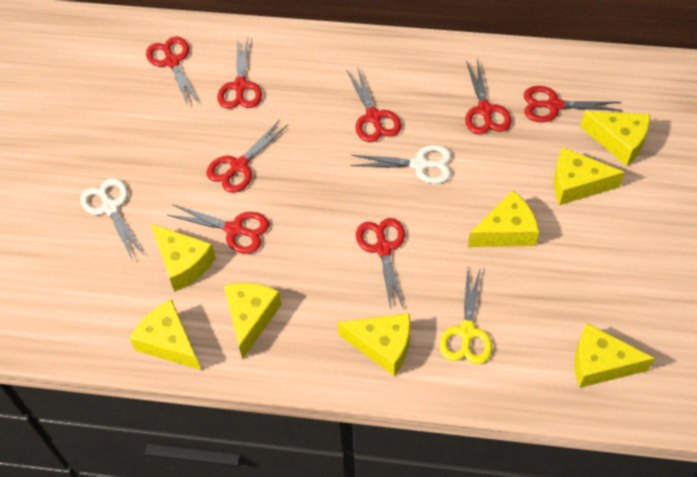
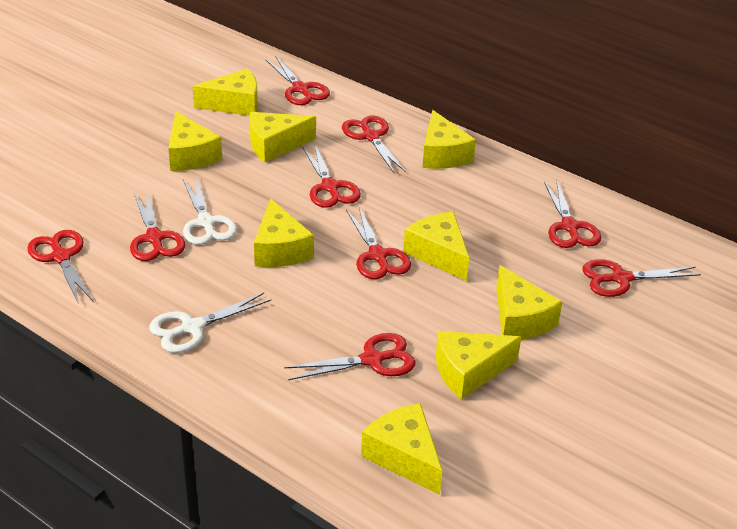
red scissors: [146,37,199,105] [168,204,269,254] [207,120,288,193] [217,37,262,109] [347,66,401,142] [356,218,405,309] [465,58,511,135] [524,86,622,122] = 8 -> [27,230,94,304] [130,192,185,261] [265,56,330,105] [284,333,416,380] [303,144,361,208] [342,116,406,173] [346,207,411,279] [544,180,602,248] [582,259,701,297] = 9
yellow cheese: [129,299,201,370] [151,224,216,292] [224,283,282,359] [338,313,410,376] [468,190,539,247] [554,147,625,205] [574,323,655,388] [580,111,650,166] = 8 -> [168,111,222,171] [193,69,258,116] [250,112,316,162] [254,198,314,267] [361,403,442,495] [403,212,469,281] [422,110,476,169] [436,331,521,400] [496,265,562,339] = 9
yellow scissors: [439,267,492,364] = 1 -> none = 0

